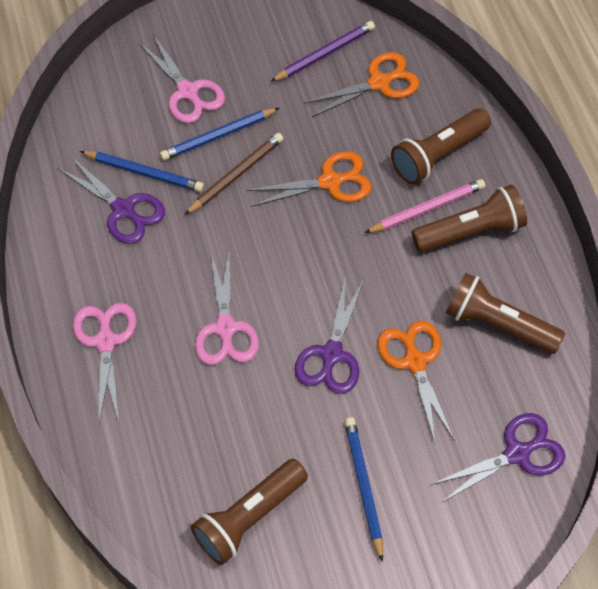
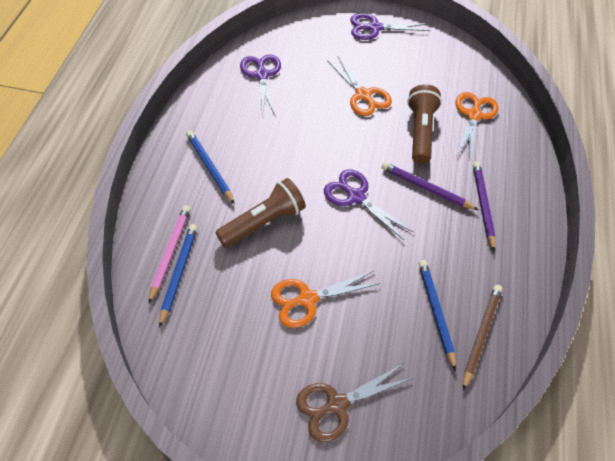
brown flashlight: [191,459,308,565] [391,108,491,184] [412,185,527,252] [446,272,565,354] = 4 -> [215,178,306,248] [407,84,442,164] = 2
brown scissors: none = 0 -> [296,364,413,442] = 1
pink scissors: [73,303,137,422] [138,34,225,123] [195,253,259,365] = 3 -> none = 0
purple pencil: [270,21,375,82] = 1 -> [381,162,478,210] [473,162,496,251] = 2

